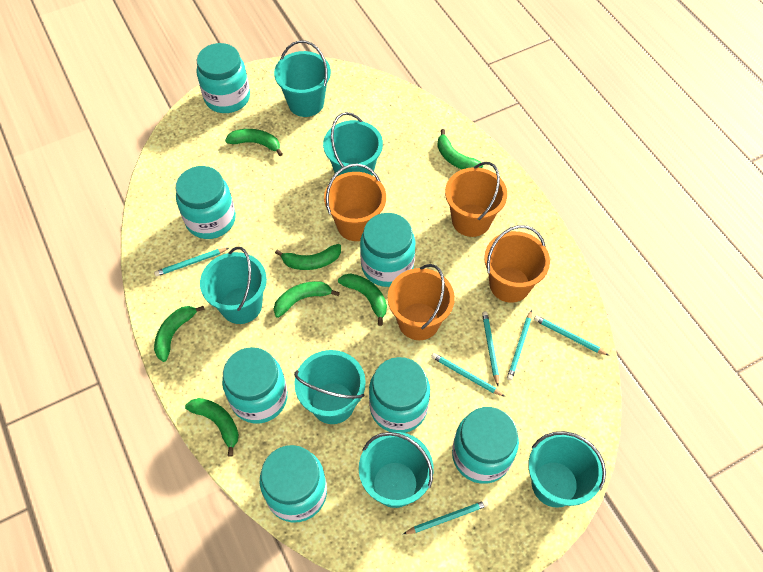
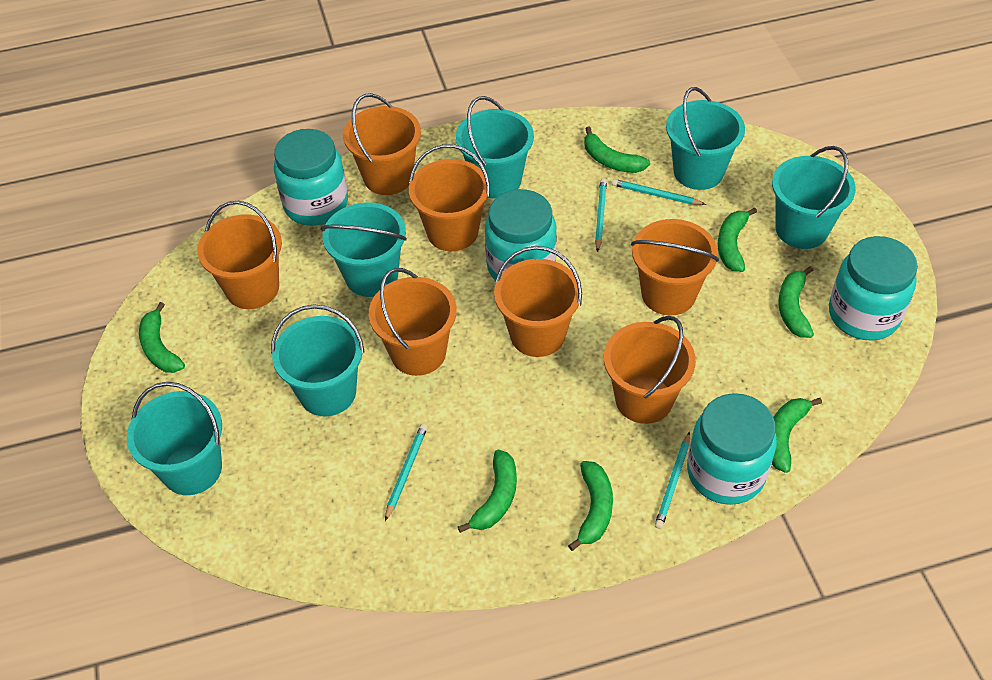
orange bucket: [324,164,386,241] [388,264,455,340] [445,162,507,237] [484,225,550,303] = 4 -> [197,201,282,309] [343,93,421,195] [369,268,457,376] [409,144,490,251] [494,246,582,357] [604,316,696,424] [631,219,719,315] = 7
turquoise jar: [176,166,236,239] [196,43,250,113] [222,347,288,424] [260,445,327,523] [360,213,415,287] [369,357,430,433] [452,407,519,484] = 7 -> [274,129,348,226] [485,189,557,281] [687,393,777,505] [829,236,918,341] = 4
turquoise pencil: [154,248,229,277] [403,500,488,534] [431,353,505,397] [482,311,499,386] [507,310,532,380] [534,315,609,356] = 6 -> [385,424,428,521] [595,178,607,252] [612,179,706,205] [655,432,690,529] = 4

